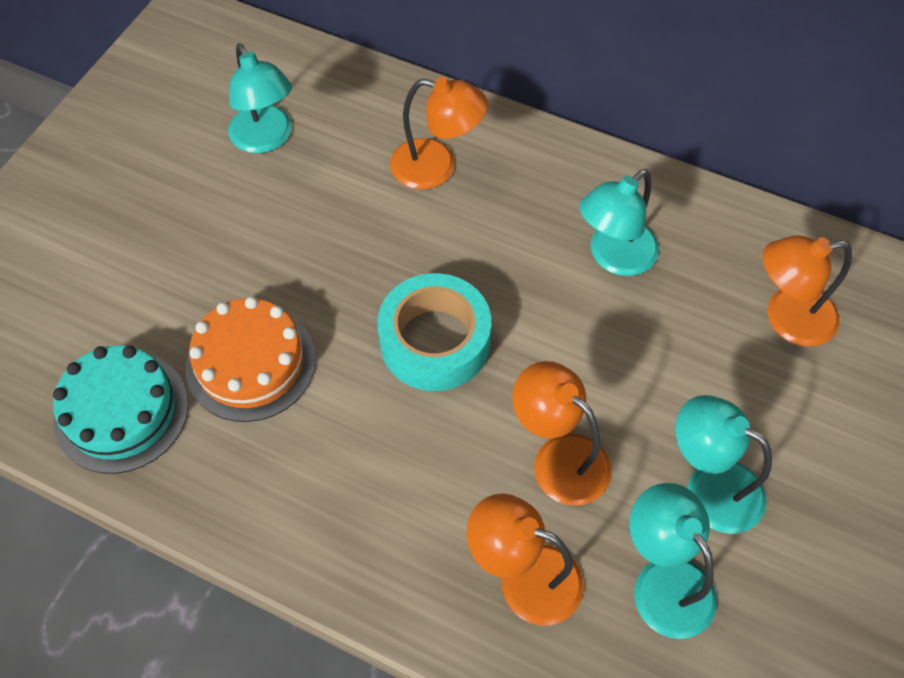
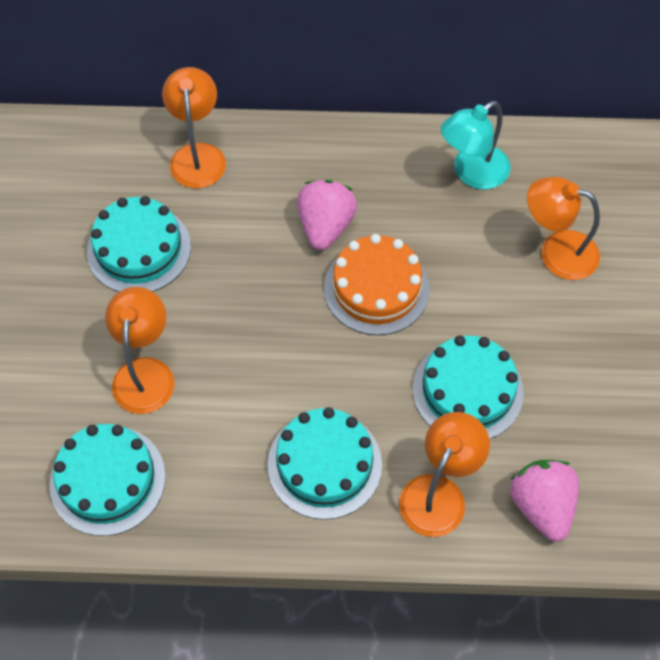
pink strawberry: none = 0 -> [297,180,357,250] [510,460,579,541] = 2
turquoise cake: [53,346,188,474] = 1 -> [50,424,166,536] [87,196,191,292] [268,407,382,520] [412,336,524,439] = 4
turquoise lamp: [228,43,292,153] [579,169,659,276] [629,483,717,639] [676,395,772,534] = 4 -> [441,101,511,189] = 1
turquoise tape: [378,273,491,391] = 1 -> none = 0

